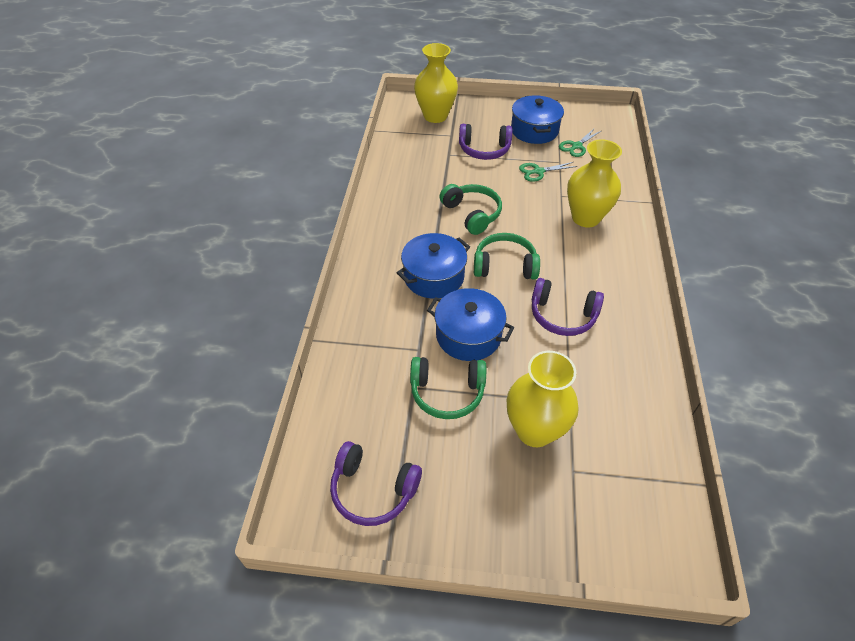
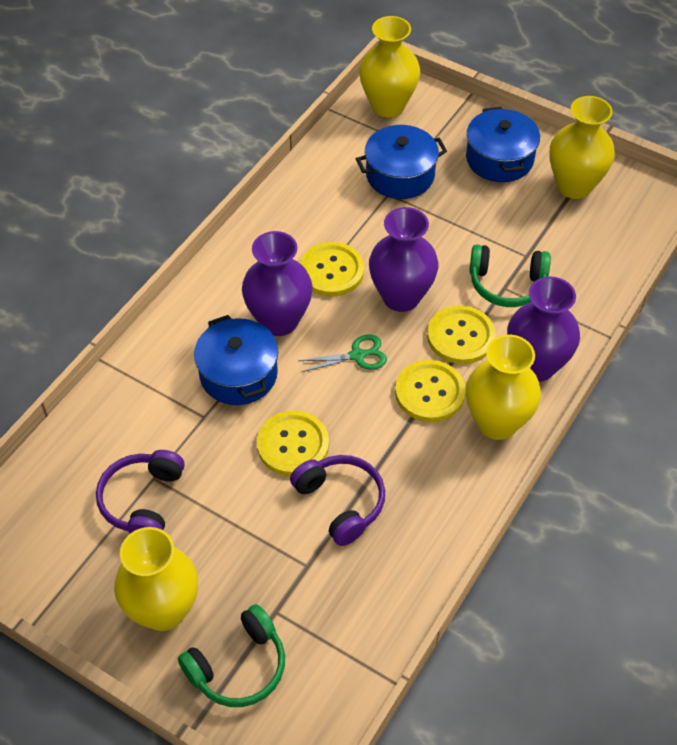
green headphones: [410,357,486,419] [440,184,502,235] [474,233,540,280] = 3 -> [178,604,285,707] [469,244,551,307] = 2
green scissors: [519,162,578,182] [559,128,601,157] = 2 -> [298,334,387,372] = 1
purple headphones: [330,441,422,526] [459,124,512,160] [532,278,604,336] = 3 -> [96,450,185,534] [290,455,385,546] = 2
purple vase: none = 0 -> [242,231,313,336] [369,207,439,312] [507,277,580,382] = 3
yellow button: none = 0 -> [257,411,329,476] [300,242,364,297] [395,360,466,422] [427,305,496,364] = 4
yellow vase: [414,43,458,123] [507,351,579,447] [567,139,622,227] = 3 -> [114,527,198,631] [359,16,420,117] [465,334,541,440] [550,96,615,199] = 4

